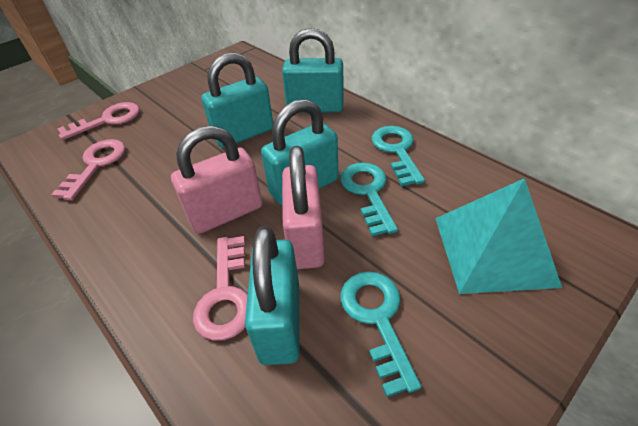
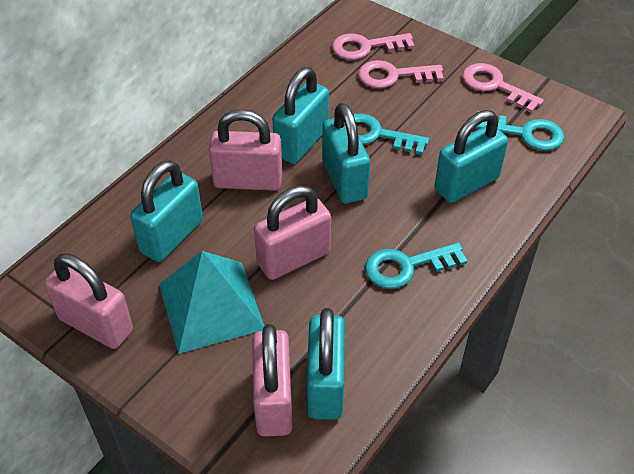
pink padlock: [171,126,263,234] [282,146,325,269] = 2 -> [44,253,133,349] [209,109,282,191] [252,324,292,437] [254,186,331,280] = 4
turquoise padlock: [201,52,273,148] [245,226,300,365] [261,99,338,206] [282,28,344,113] = 4 -> [130,160,203,262] [272,67,329,164] [307,308,345,420] [322,103,370,204] [435,110,508,203] = 5

